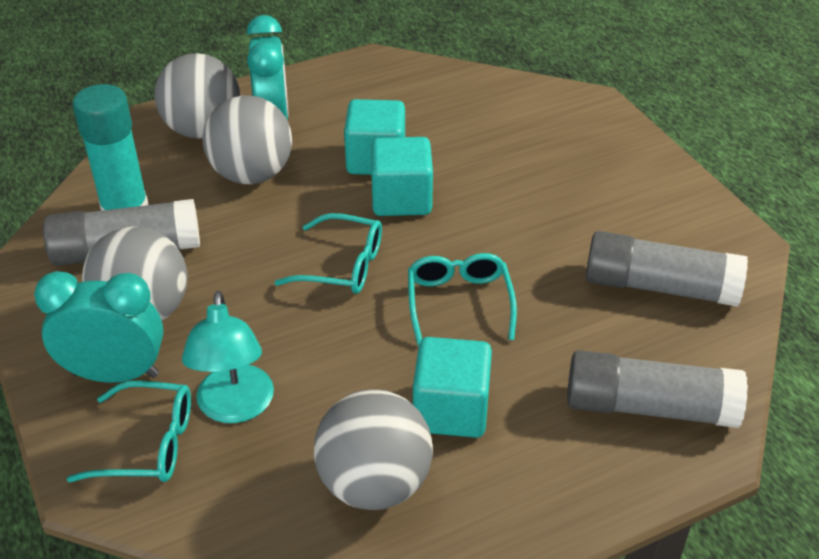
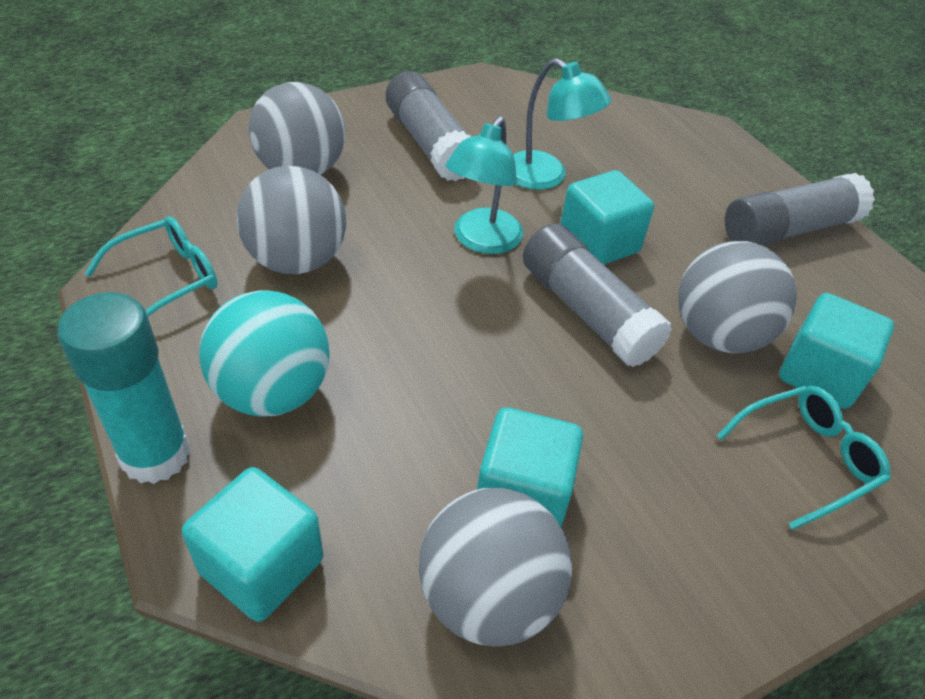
turquoise ball: none = 0 -> [199,290,330,417] = 1
turquoise clock: [34,271,164,383] [247,15,289,120] = 2 -> none = 0
turquoise cube: [344,99,405,175] [371,137,433,216] [413,337,492,438] = 3 -> [182,467,323,622] [477,407,583,527] [560,170,654,265] [779,293,894,409] = 4
turquoise glasses: [67,381,191,482] [274,213,382,294] [408,253,517,346] = 3 -> [84,216,218,317] [717,386,891,530] = 2
turquoise lamp: [182,291,274,423] = 1 -> [446,116,523,254] [513,58,611,190] = 2

